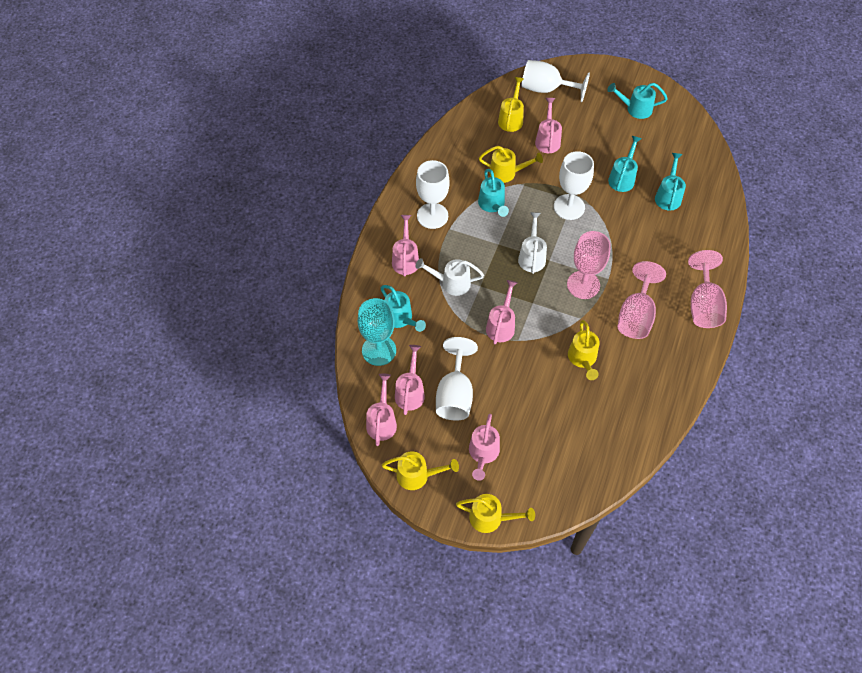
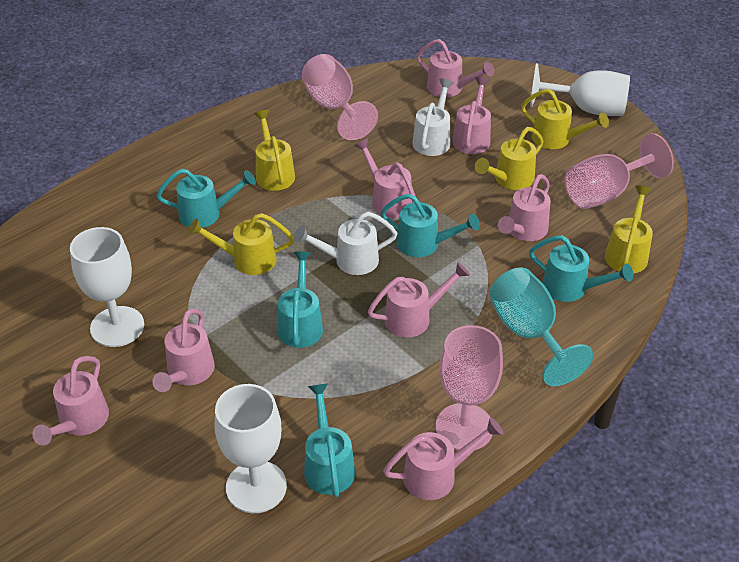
pink watering can: [366,373,397,446] [392,215,419,276] [395,345,425,415] [469,414,500,481] [486,280,518,344] [535,98,562,153] = 6 -> [32,356,109,446] [152,309,215,392] [354,138,415,218] [367,262,470,337] [383,417,504,500] [417,39,494,97] [453,77,491,154] [498,174,550,241] = 8
white goblet: [416,160,450,229] [436,337,478,421] [522,60,590,102] [554,151,594,220] = 4 -> [70,227,144,347] [215,384,287,513] [530,63,630,116] = 3

